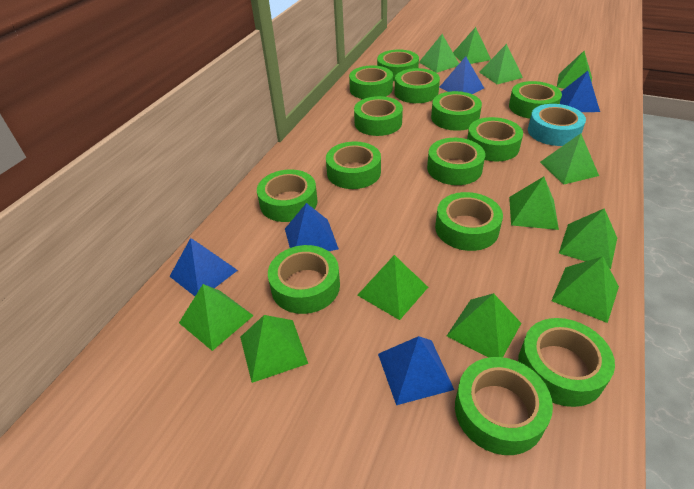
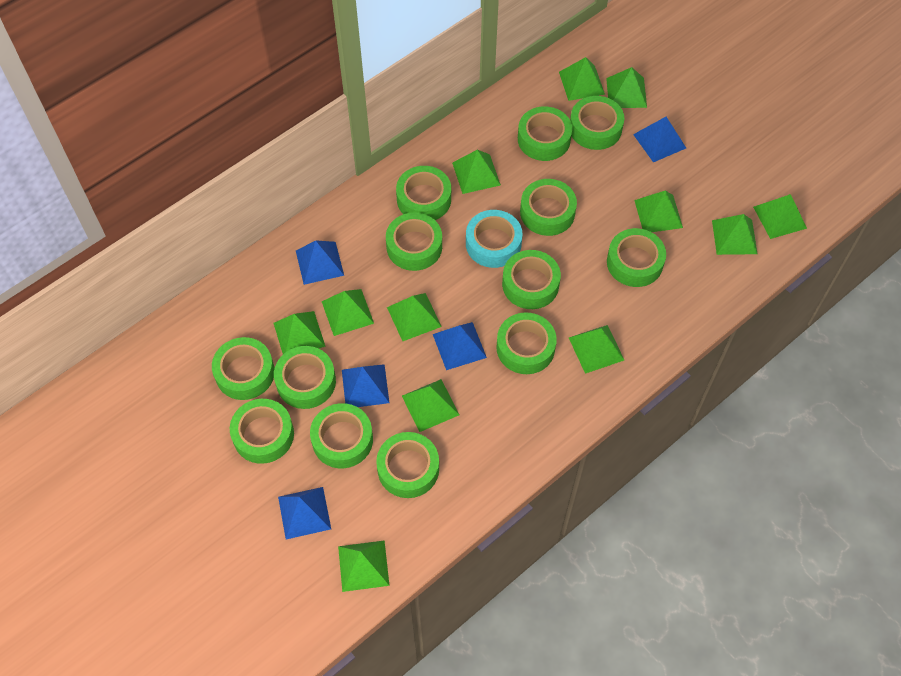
green tape: [257,169,318,222] [268,245,340,314] [326,141,381,189] [349,65,393,99] [354,96,403,136] [377,49,419,81] [395,68,440,103] [427,138,485,185] [431,91,482,131] [435,192,503,251] [455,357,553,455] [467,117,523,162] [509,81,562,119] [518,318,615,407] = 14 -> [212,337,275,400] [230,399,294,464] [274,346,336,409] [310,403,373,468] [376,432,439,498] [386,213,442,271] [396,166,451,220] [496,312,557,374] [502,250,561,309] [518,106,572,161] [520,179,577,236] [570,96,625,150] [607,228,666,287] = 13

